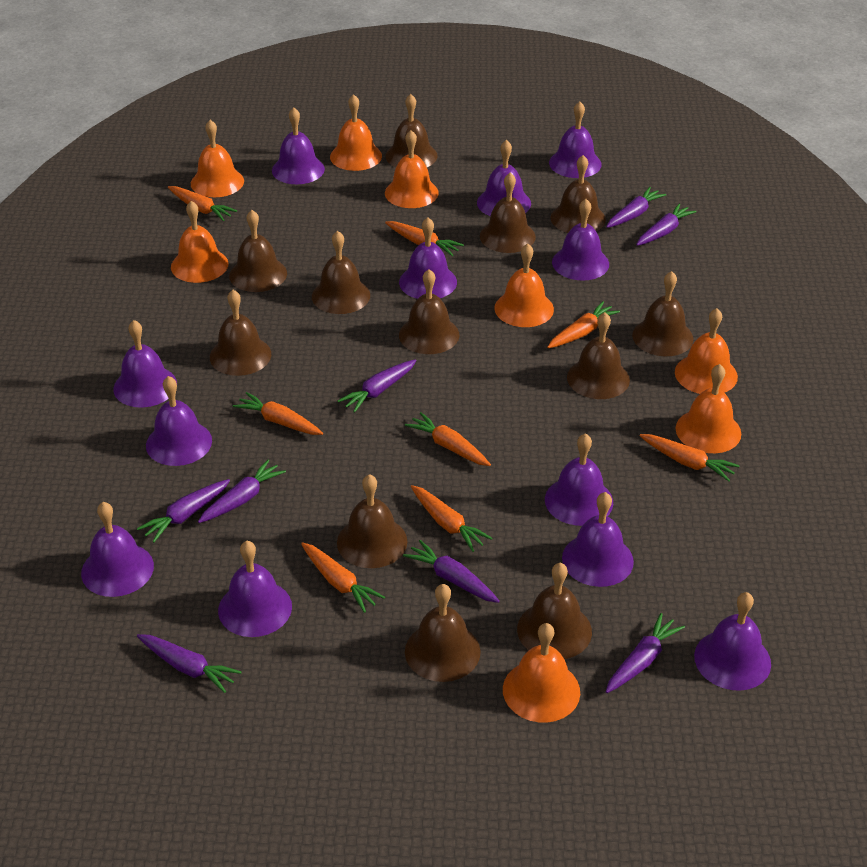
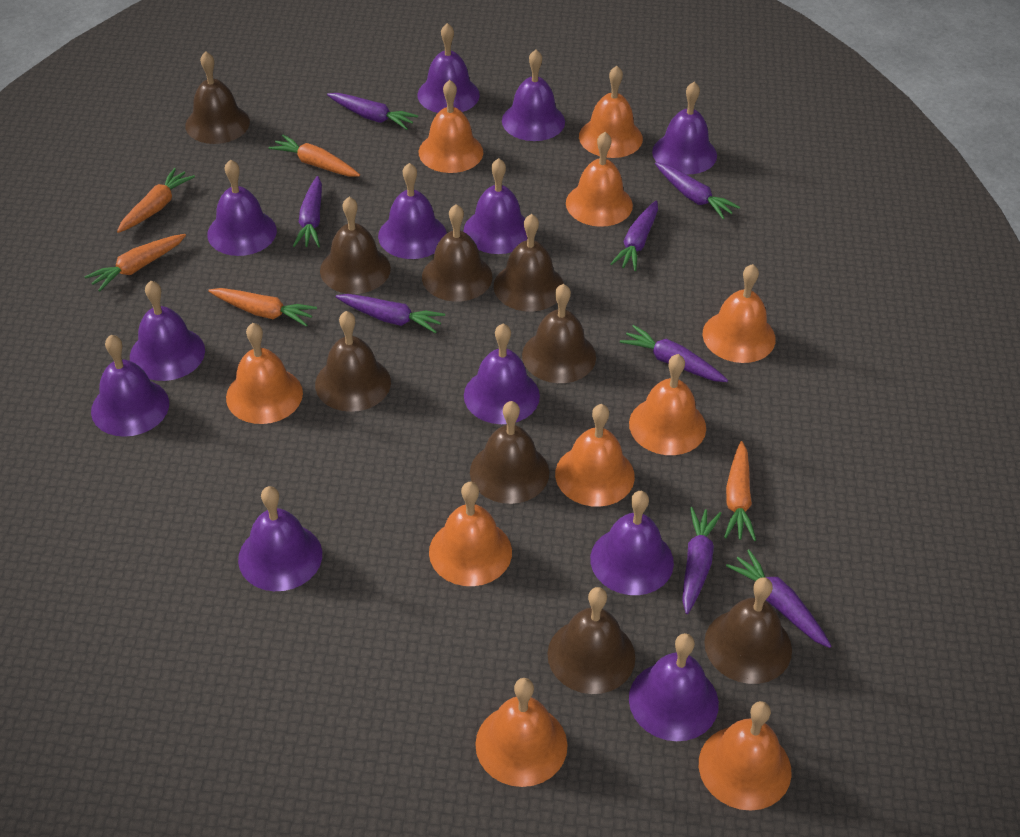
brown bell: [210,290,271,376] [229,210,287,292] [312,231,370,314] [337,474,408,568] [385,94,438,167] [399,269,459,354] [405,584,481,682] [480,173,536,253] [517,563,592,659] [550,155,606,233] [567,312,630,399] [632,271,693,356] = 12 -> [185,52,250,144] [315,311,391,412] [320,197,391,294] [422,204,492,302] [470,401,549,504] [494,214,564,312] [522,284,596,383] [547,587,635,694] [704,577,792,684] = 9
orange bell: [171,201,229,283] [191,120,244,197] [330,94,382,171] [385,130,439,208] [495,243,554,327] [503,623,580,723] [675,308,738,394] [676,364,741,453] = 8 -> [226,323,303,424] [419,80,483,173] [429,482,512,586] [475,678,568,787] [555,404,635,507] [566,132,633,227] [579,66,643,158] [629,354,706,455] [699,701,792,811] [703,264,776,363] = 10
orange carrot: [168,186,237,221] [233,392,323,435] [301,542,385,613] [385,221,464,256] [405,412,491,466] [411,485,492,552] [547,301,620,348] [640,434,739,481] = 8 -> [84,234,186,291] [117,168,195,233] [208,288,317,326] [268,134,360,177] [724,441,756,541] = 5

